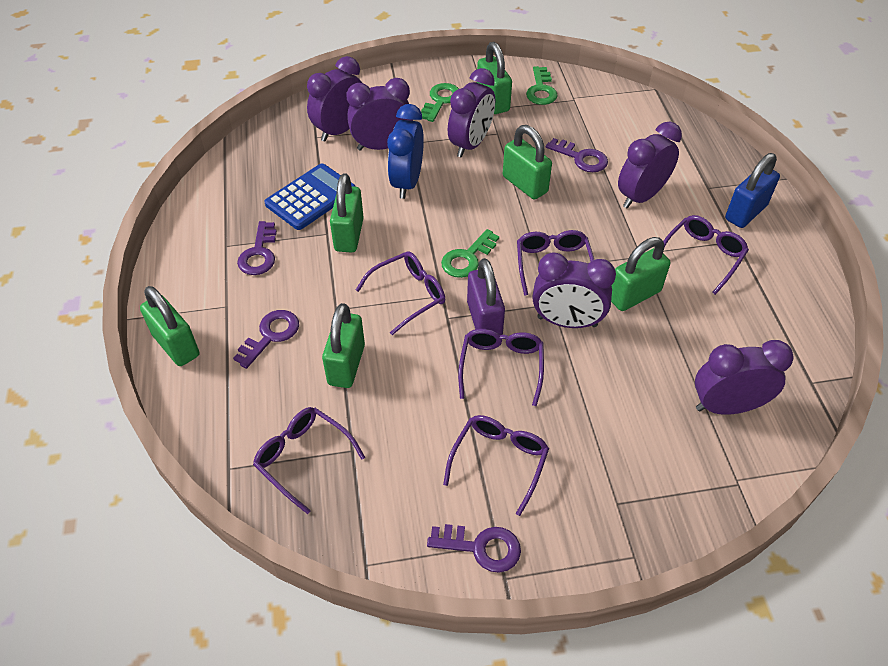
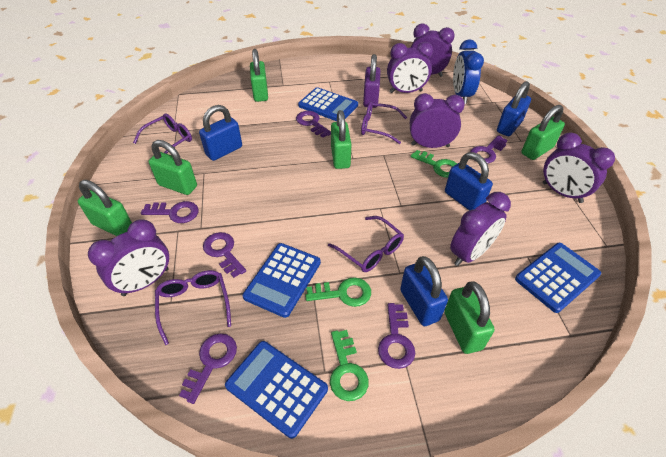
blue calculator: [264,164,356,230] = 1 -> [225,341,328,439] [243,243,321,318] [298,87,358,121] [515,243,601,313] = 4
blue padlock: [725,153,780,228] = 1 -> [199,105,242,161] [400,256,448,326] [445,152,493,210] [497,81,531,136] = 4
purple glasses: [253,407,365,514] [356,251,445,335] [443,415,549,516] [458,329,544,406] [517,230,594,296] [663,215,749,295] = 6 -> [133,114,192,154] [155,270,231,345] [328,216,404,272] [361,101,407,144] = 4
purple key: [233,310,299,369] [237,221,277,275] [427,524,521,573] [546,138,608,172] = 4 -> [141,201,199,223] [179,333,237,404] [203,232,246,278] [296,111,331,138] [378,303,415,369] [470,135,507,164] = 6

